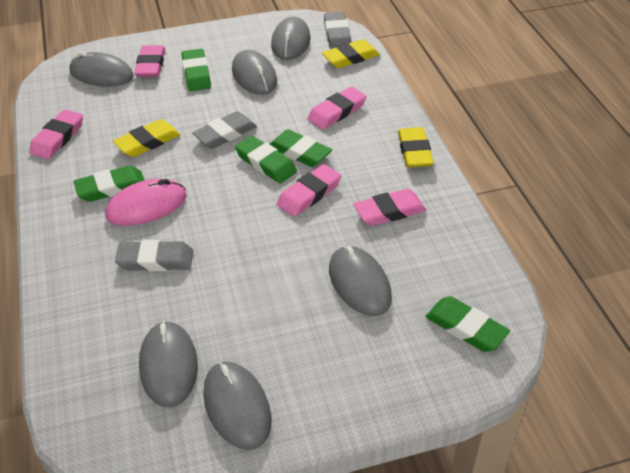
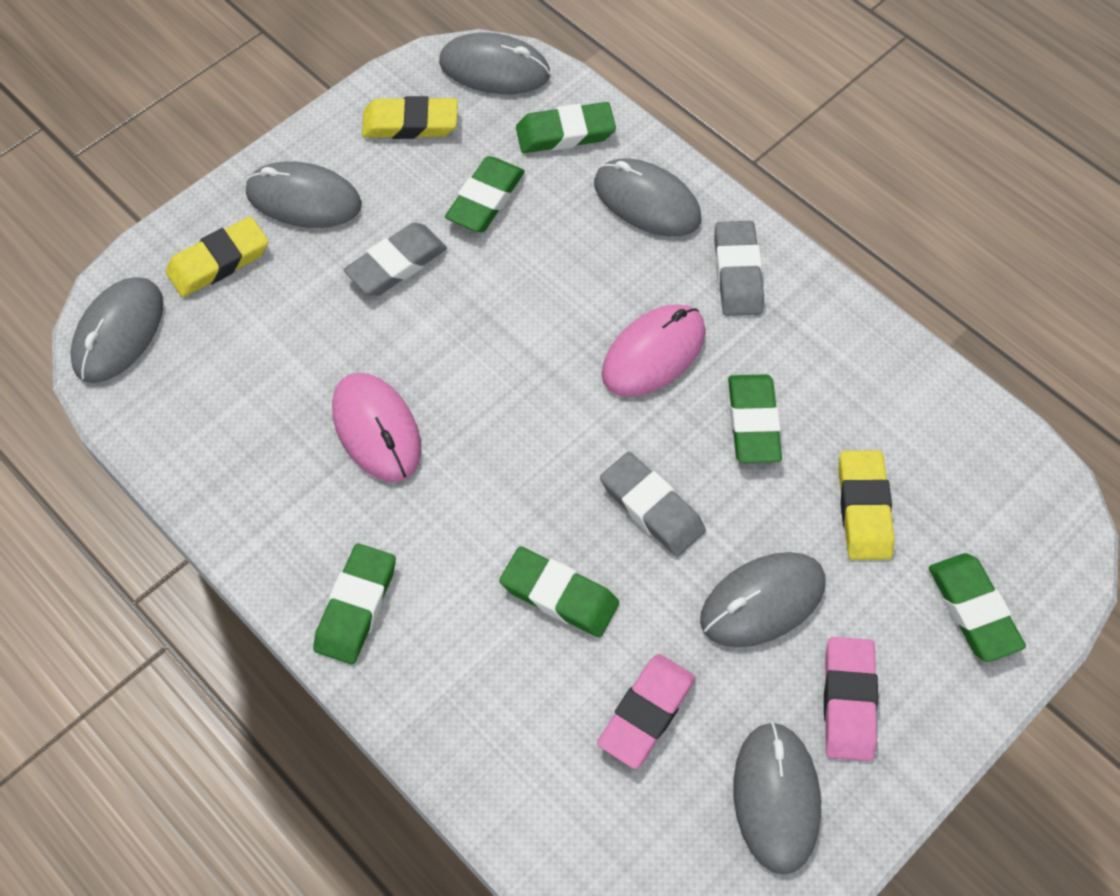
green eraser: [73,165,144,202] [181,49,211,91] [235,136,297,183] [270,129,332,167] [425,296,510,352] = 5 -> [313,543,396,665] [445,156,525,232] [499,546,619,638] [516,102,616,153] [728,374,782,463] [929,553,1026,662] = 6
pink eraser: [29,109,83,159] [134,45,165,77] [277,164,341,217] [307,87,367,129] [354,189,426,226] = 5 -> [597,654,696,769] [824,637,878,762] = 2
pink mouse: [105,179,187,226] = 1 -> [332,372,422,482] [602,304,706,397] = 2

